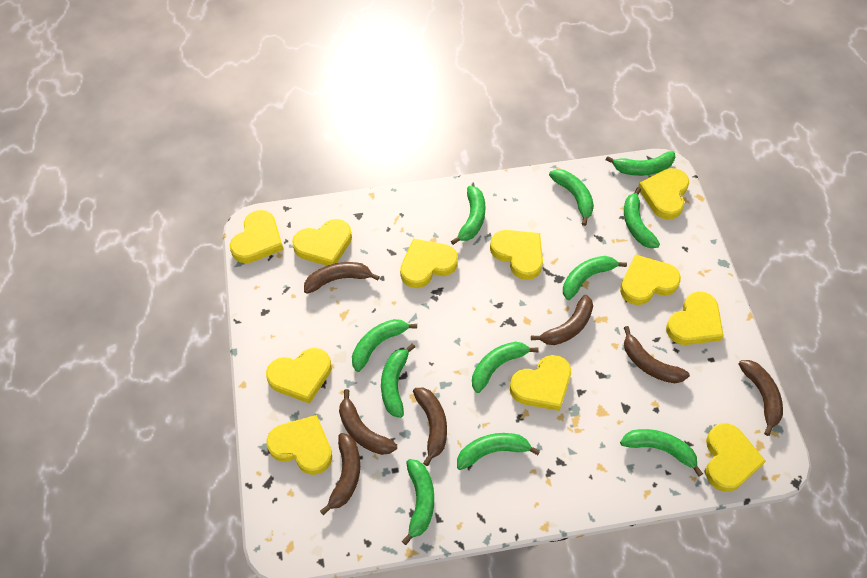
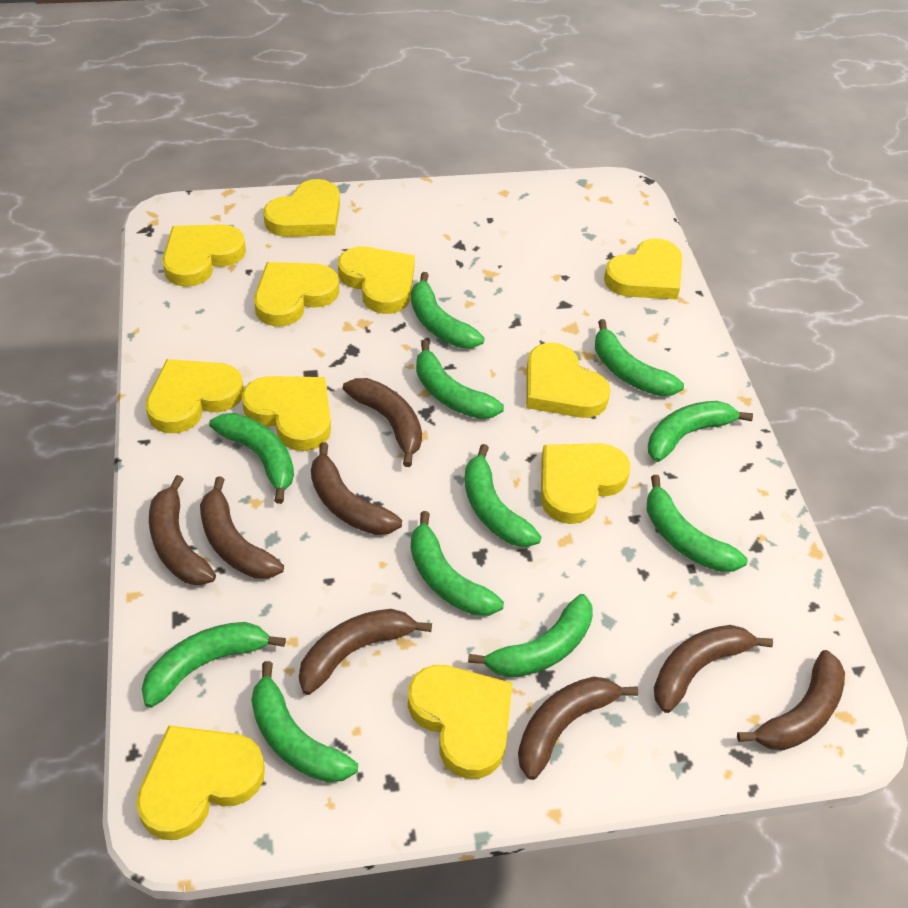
brown banana: [304,262,380,294] [320,433,360,515] [339,389,397,455] [413,388,447,466] [531,295,593,345] [624,326,690,383] [739,360,783,436] = 7 -> [149,475,216,586] [200,476,284,579] [299,609,432,695] [311,442,402,535] [343,378,422,467] [518,677,638,780] [654,625,773,713] [737,650,845,751] = 8

